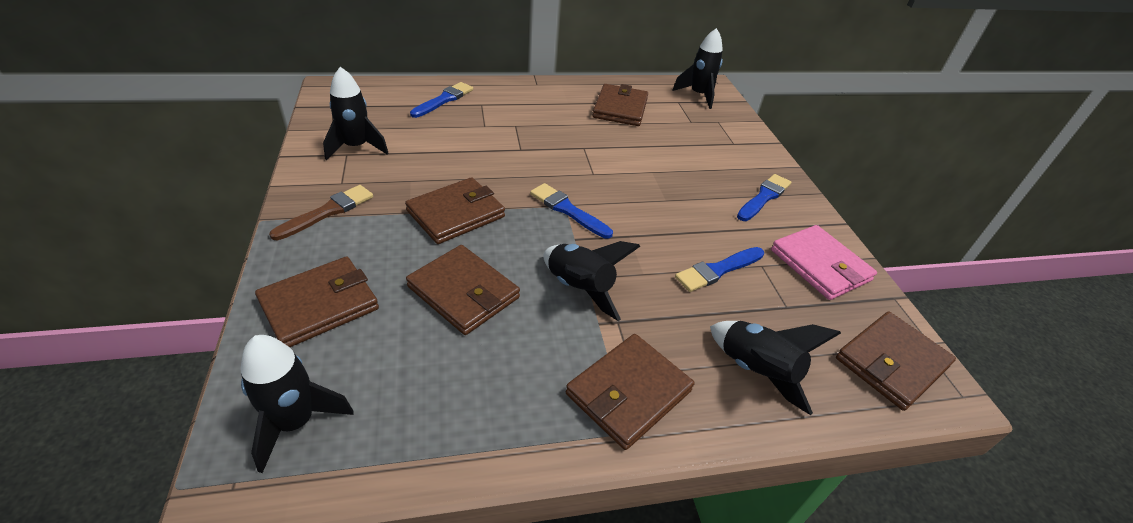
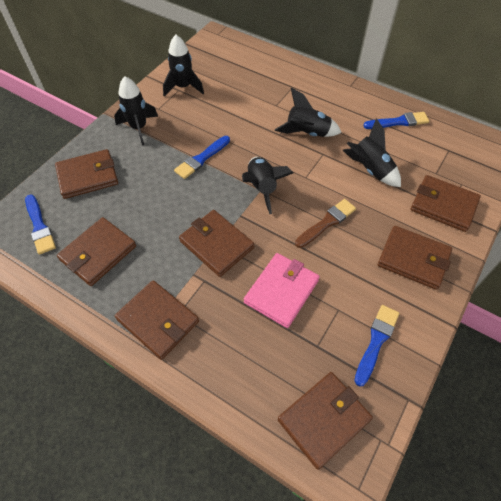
brown wallet: [255,257,379,347] [405,177,505,244] [406,245,520,335] [566,334,694,450] [593,84,648,126] [836,311,956,411] = 6 -> [55,149,118,199] [57,217,136,286] [115,280,199,360] [179,210,254,277] [278,372,373,470] [378,226,452,290] [411,175,481,232] = 7

